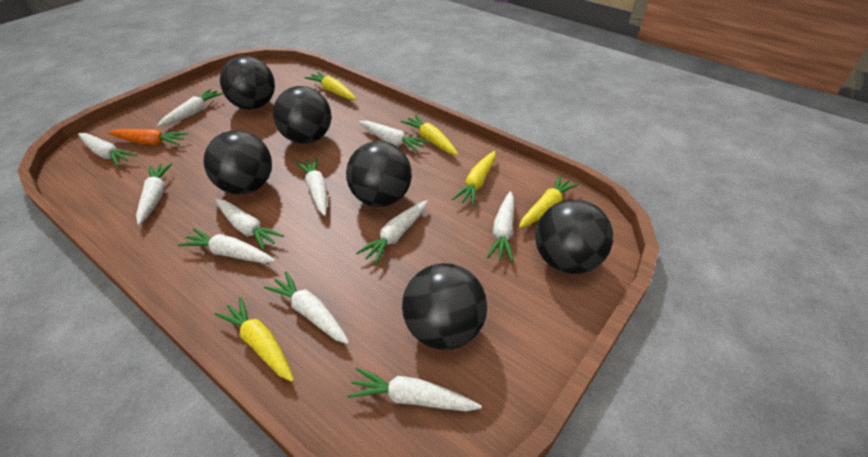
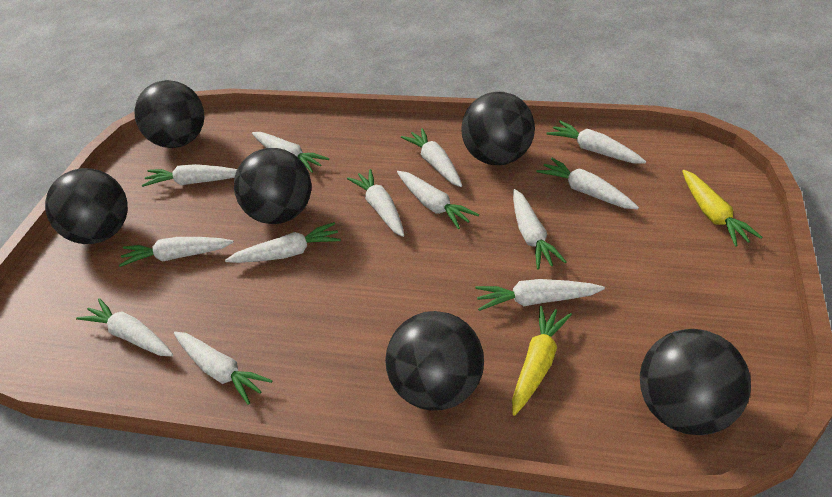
orange carrot: [108,129,188,145] = 1 -> none = 0
white carrot: [78,133,137,166] [136,163,172,225] [157,88,223,127] [178,228,275,263] [215,199,284,251] [264,271,349,344] [296,157,327,216] [347,367,482,411] [356,200,428,265] [359,121,429,153] [487,191,514,262] = 11 -> [76,298,173,356] [119,237,234,267] [142,164,237,187] [174,332,273,405] [225,222,341,263] [252,132,329,173] [347,169,404,237] [397,171,479,229] [401,128,462,187] [475,279,605,311] [513,189,567,270] [536,158,639,209] [547,121,646,163] = 13
yellow carrot: [215,297,294,382] [305,71,356,100] [401,115,459,155] [452,151,496,206] [519,175,580,228] = 5 -> [512,306,572,416] [682,170,762,247] = 2

